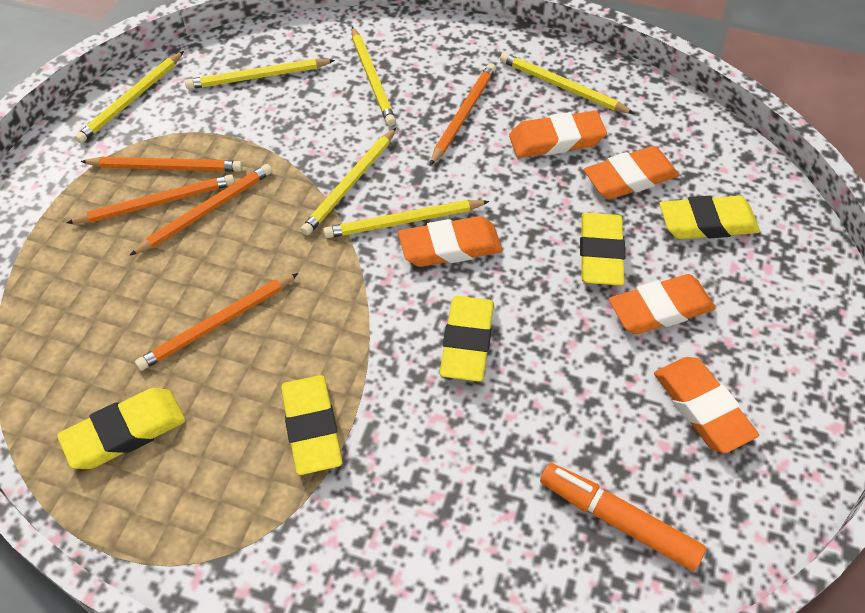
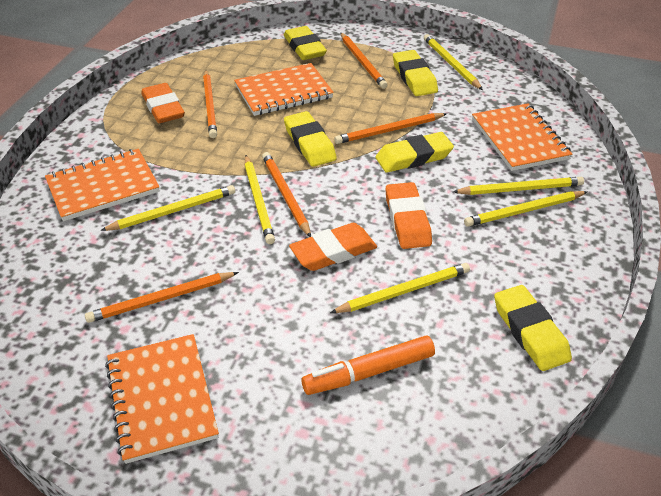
orange eraser: [398,216,502,267] [509,111,607,158] [584,146,679,199] [609,274,716,334] [654,357,759,453] = 5 -> [141,83,185,123] [289,223,377,271] [385,182,432,249] = 3
orange notebook: none = 0 -> [45,149,160,221] [105,334,219,464] [234,63,334,116] [472,103,572,171] = 4

